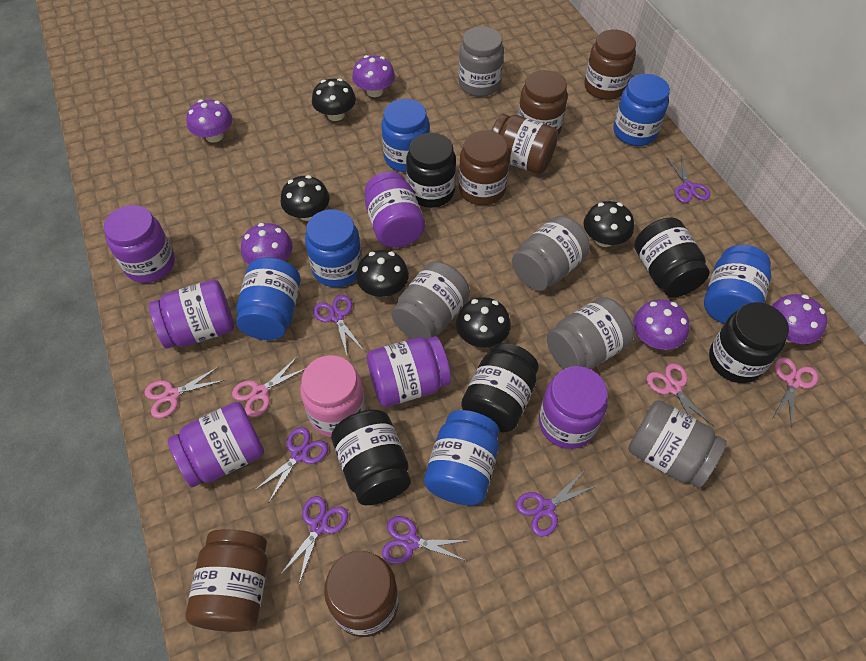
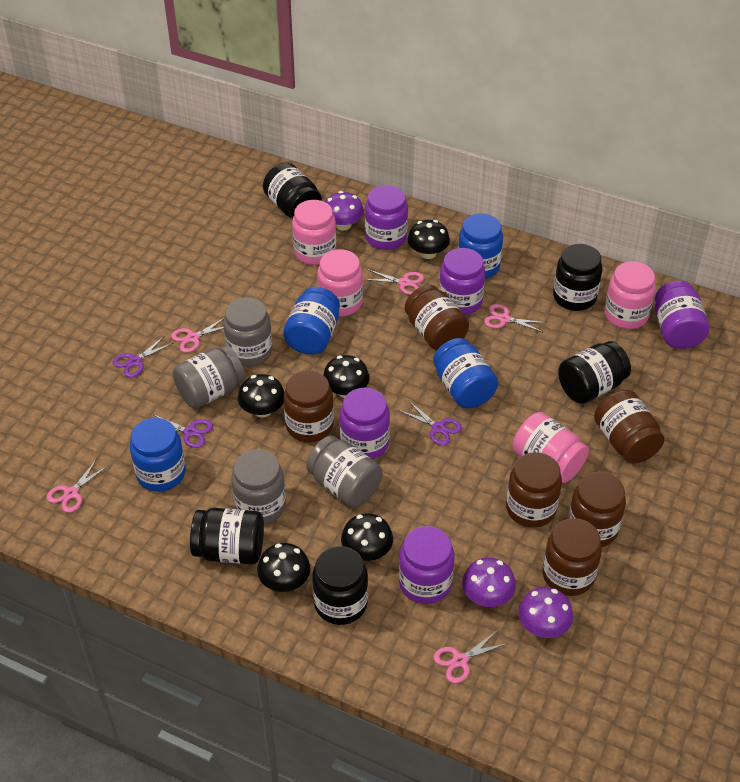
blue jar: [236,257,301,340] [305,209,362,287] [381,99,430,172] [424,410,499,505] [613,74,670,146] [704,245,771,324] = 6 -> [130,418,186,492] [283,287,340,355] [433,338,498,408] [458,213,503,279] = 4
grey jar: [392,261,470,339] [459,26,504,97] [512,216,590,291] [547,297,634,369] [628,400,727,488] = 5 -> [173,345,245,409] [223,297,272,367] [231,449,286,524] [306,436,382,507] = 4
pink jar: [300,355,366,437] = 1 -> [292,200,336,265] [317,249,363,317] [513,412,589,483] [605,261,656,329] = 4
pink scissors: [144,367,225,418] [232,356,306,417] [647,363,714,426] [773,357,818,428] = 4 -> [47,459,109,513] [171,318,224,353] [364,269,424,295] [433,630,508,683] [484,304,547,332] = 5
purple jar: [104,205,175,283] [149,280,234,349] [168,402,264,487] [364,172,425,248] [367,336,451,407] [539,366,608,449] = 6 -> [340,388,390,459] [365,185,408,250] [399,526,454,604] [439,248,485,315] [655,281,709,349] = 5
purple mushroom: [186,99,232,143] [241,223,293,264] [352,55,395,97] [633,299,690,350] [772,294,827,344] = 5 -> [325,191,364,231] [462,558,516,607] [518,587,573,638] = 3
purple scissors: [254,427,328,502] [280,496,348,584] [313,295,364,355] [382,516,471,564] [516,472,596,537] [666,156,710,203] = 6 -> [113,336,173,378] [152,414,213,448] [399,401,462,445] = 3

